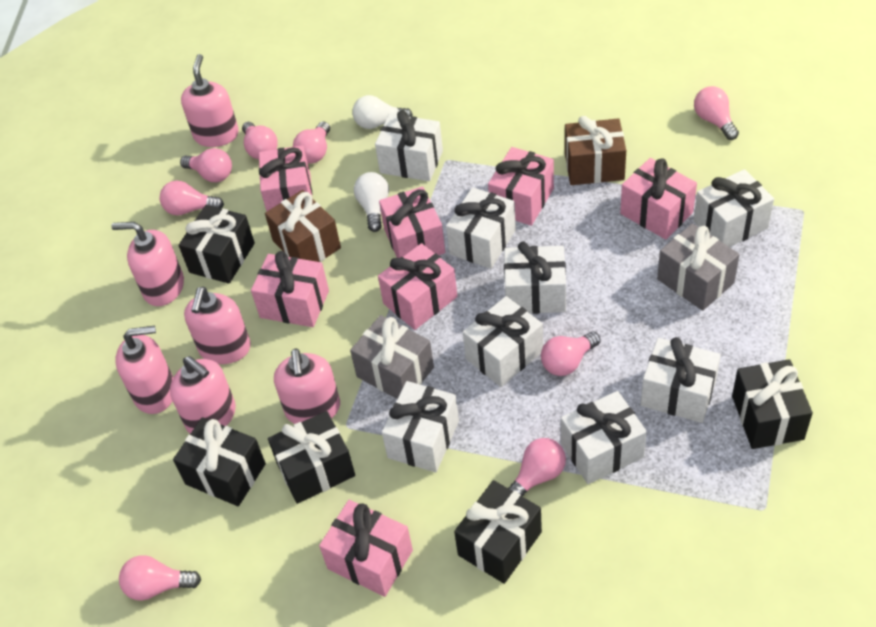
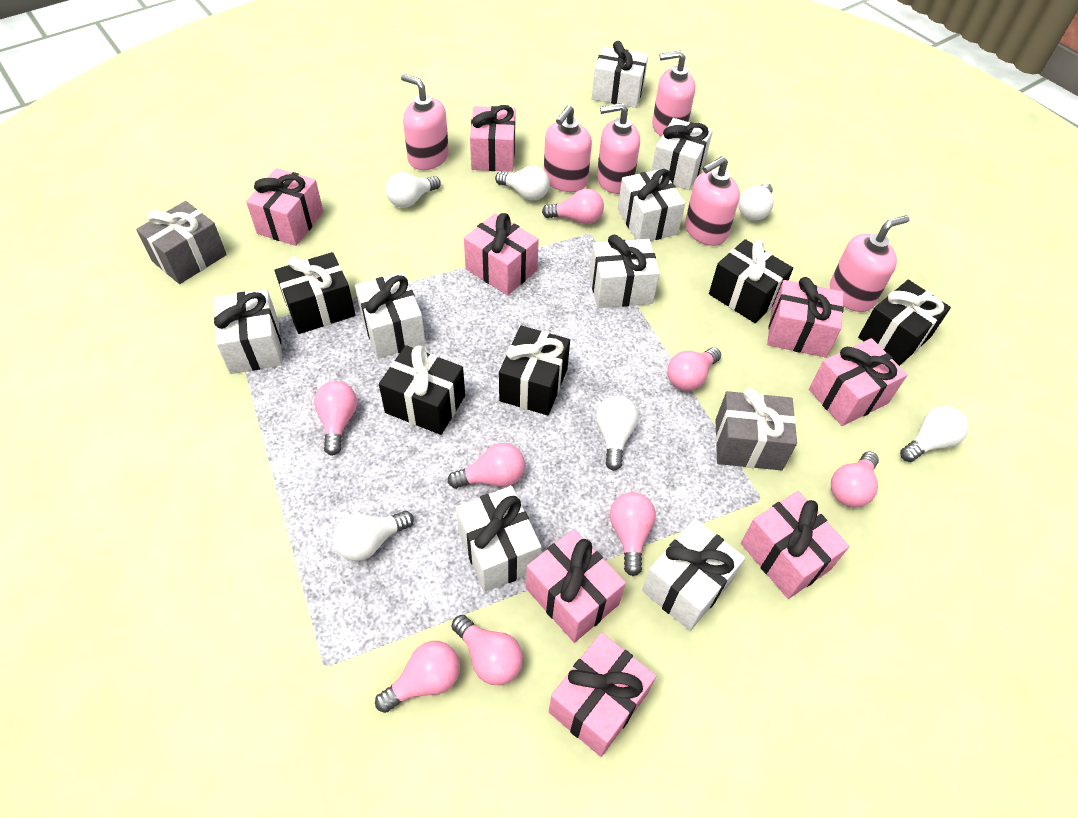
brown gift: [265,190,341,262] [565,116,626,185] = 2 -> none = 0
pink gift: [251,251,329,327] [259,146,312,211] [319,500,413,597] [378,243,458,330] [379,186,445,258] [488,147,554,226] [620,158,697,239] = 7 -> [246,168,324,246] [464,213,539,296] [470,105,516,172] [526,529,626,643] [549,633,656,757] [741,491,850,599] [767,277,844,358] [809,338,908,426] = 8
white light bulb: [352,95,413,129] [354,172,389,232] = 2 -> [333,511,414,561] [385,172,441,208] [495,166,550,201] [596,396,638,471] [738,183,773,221] [900,406,969,462] = 6

